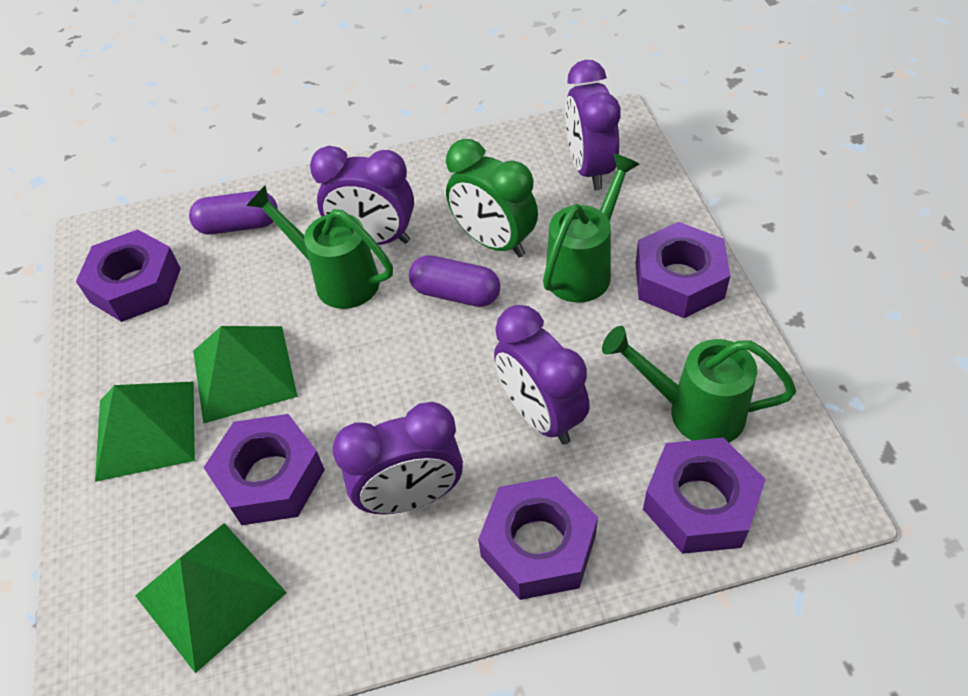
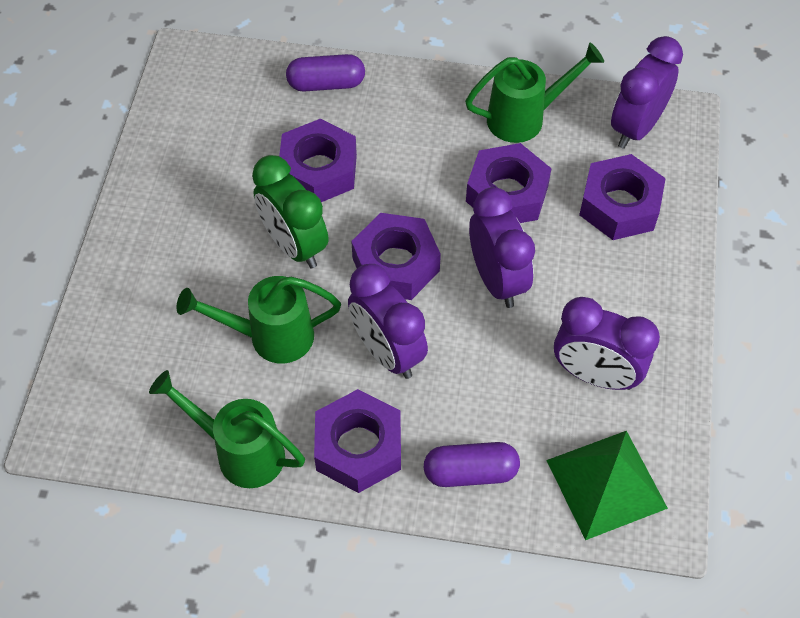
green pyramid: [95,381,195,482] [135,523,287,673] [193,326,298,424] = 3 -> [546,431,668,540] = 1

